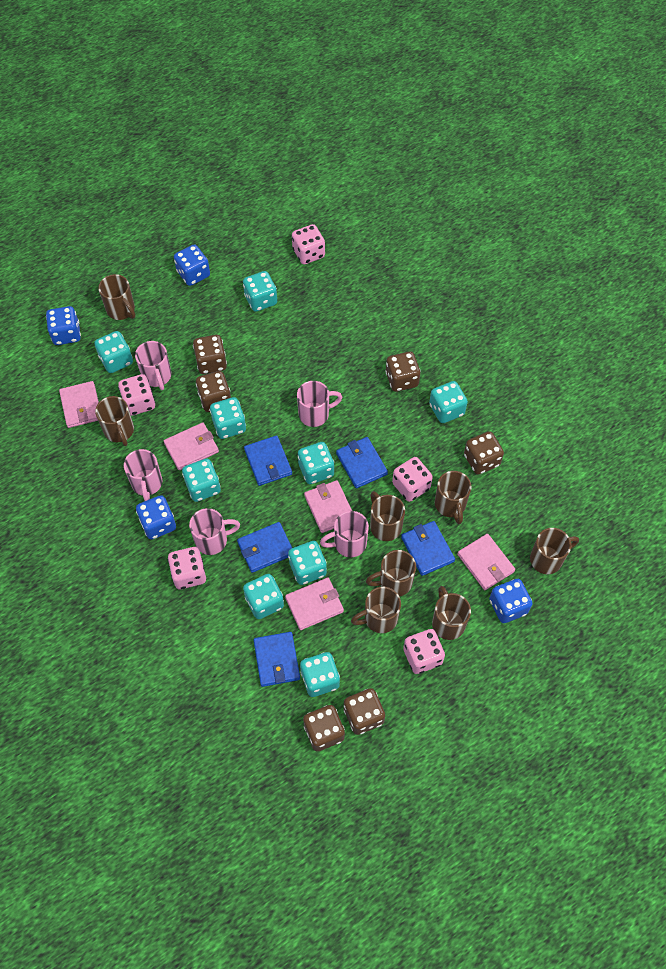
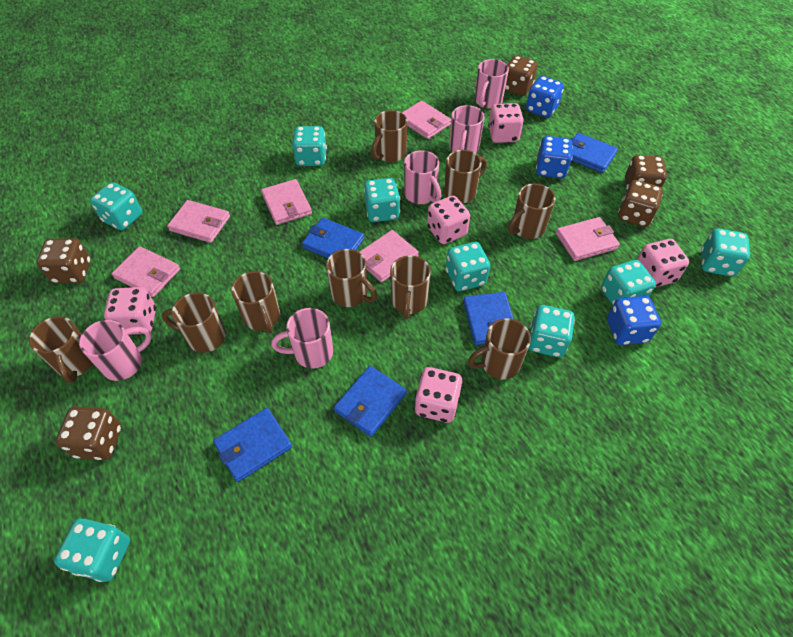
blue dice: [46,306,81,345] [136,495,176,539] [174,245,210,286] [489,579,533,623] = 4 -> [526,76,564,118] [536,136,573,178] [607,296,661,345] = 3
brown dice: [193,335,227,374] [196,371,231,412] [303,705,345,751] [344,688,385,735] [385,352,421,392] [464,431,504,475] = 6 -> [37,238,91,283] [56,406,122,460] [505,56,537,96] [618,180,663,227] [625,155,667,190] = 5
brown mug: [95,396,134,446] [98,274,135,320] [351,587,401,633] [366,550,416,596] [370,491,405,541] [432,586,471,640] [435,471,471,524] [530,528,579,574] = 8 -> [29,316,93,383] [162,293,226,353] [231,271,280,333] [326,249,377,307] [371,110,408,162] [390,256,431,319] [444,150,487,203] [468,318,531,380] [508,183,556,239] = 9
pink wallet: [59,381,99,428] [164,422,219,470] [285,578,344,630] [304,480,352,533] [457,534,515,590] = 5 -> [112,246,180,297] [167,200,230,243] [261,179,312,225] [359,230,419,282] [402,101,451,139] [556,217,620,261] = 6
turquoise dice: [94,331,133,373] [182,459,221,502] [210,397,246,439] [243,271,277,312] [243,574,284,619] [288,541,327,585] [298,442,334,484] [300,652,340,697] [429,381,468,423] = 9 -> [54,519,130,582] [90,182,142,230] [292,126,327,166] [364,178,400,222] [446,242,490,291] [529,305,575,357] [601,260,656,305] [701,229,750,277] = 8

